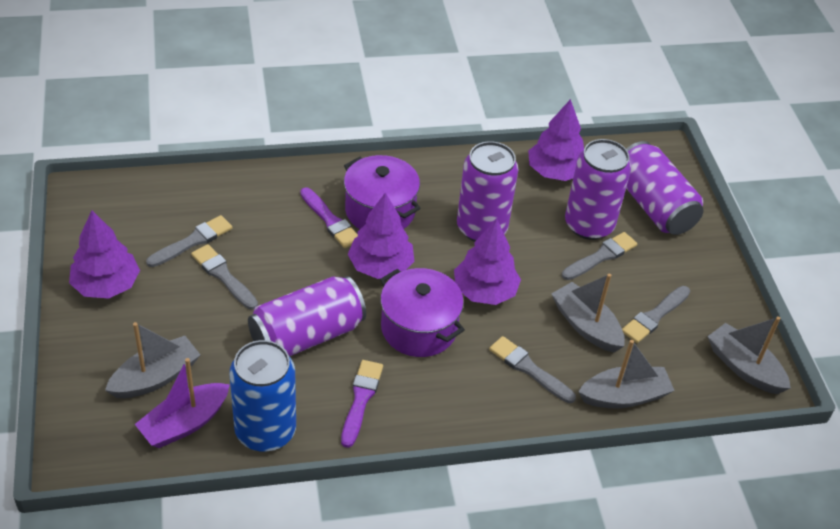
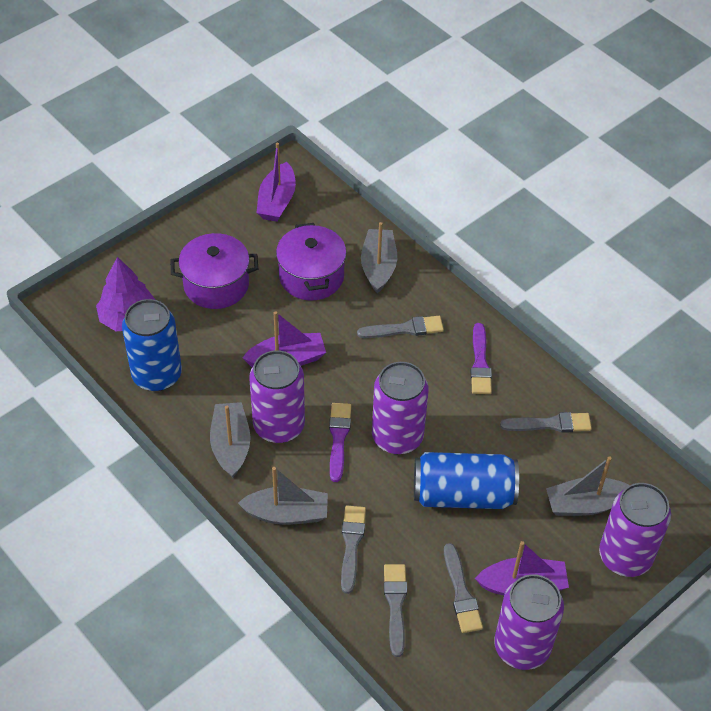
blue can: [229,340,296,452] = 1 -> [122,299,182,391] [414,452,519,509] = 2
purple boat: [135,358,230,448] = 1 -> [242,311,326,367] [256,143,296,222] [475,541,569,595] = 3
purple tree: [69,211,140,299] [348,193,414,279] [454,219,521,305] [528,99,584,181] = 4 -> [96,257,156,331] = 1

